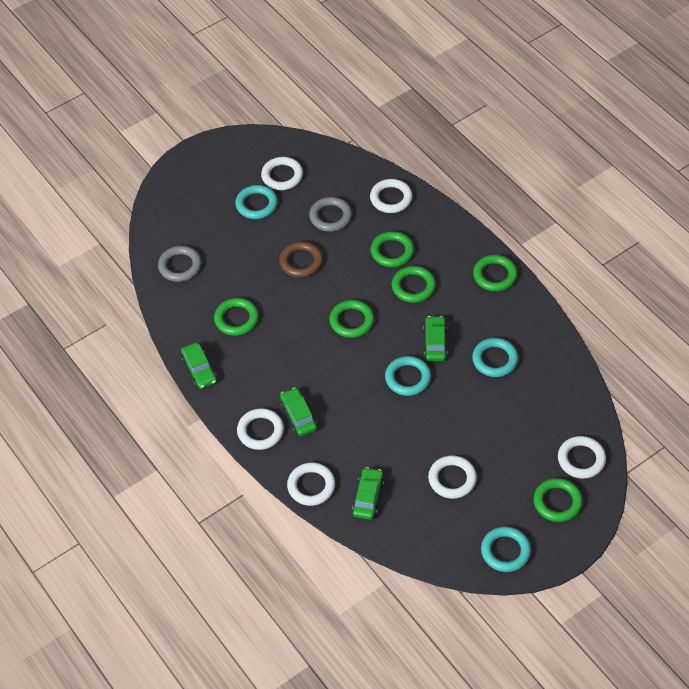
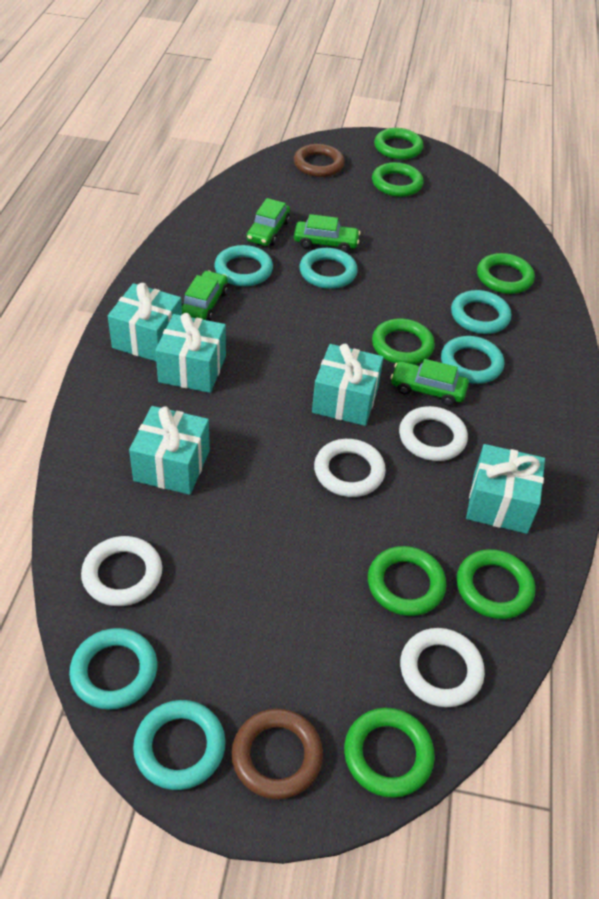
brown ring: [279,242,323,278] = 1 -> [232,709,323,800] [294,144,345,177] = 2
green ring: [214,298,259,336] [329,300,374,338] [370,231,414,267] [392,266,436,303] [473,255,517,291] [533,478,583,522] = 6 -> [344,708,435,798] [368,546,446,616] [372,162,424,197] [372,318,435,364] [374,128,424,160] [457,549,535,619] [477,253,535,294] = 7
grey ring: [158,246,201,282] [309,197,352,232] = 2 -> none = 0
turquoise gift: none = 0 -> [108,283,182,361] [129,406,210,495] [155,313,226,393] [312,344,384,426] [466,444,545,534] = 5
turquoise ring: [235,185,278,219] [385,356,431,396] [472,338,518,377] [481,527,531,572] = 4 -> [69,628,157,710] [133,700,226,790] [214,245,273,286] [299,248,358,289] [441,336,504,384] [451,290,511,334] = 6
white ring: [237,408,284,450] [261,157,303,190] [287,463,335,506] [370,179,412,213] [428,455,477,499] [558,436,606,479] = 6 -> [81,536,162,606] [314,439,386,497] [399,406,468,461] [400,628,485,707] = 4

